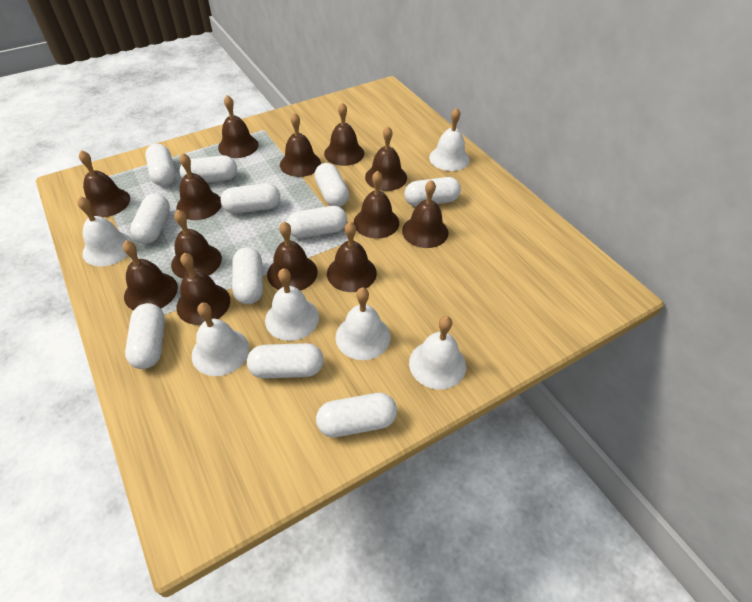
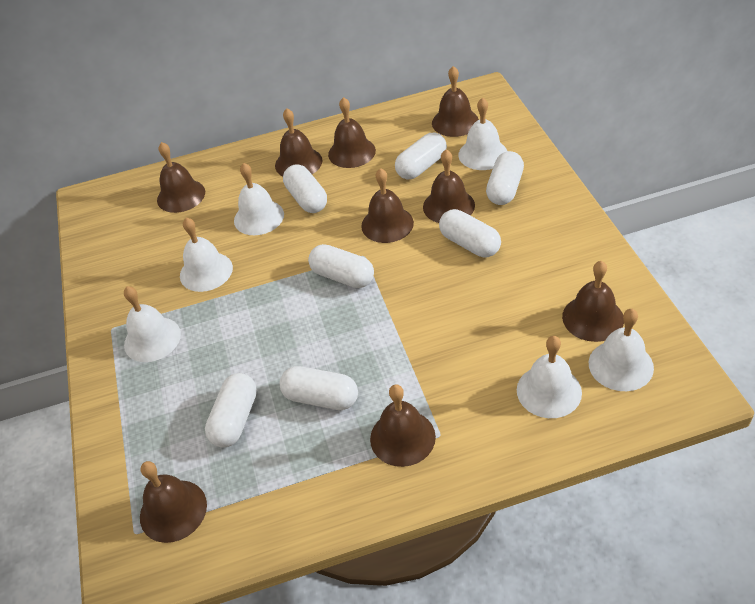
brown bell: [79,150,130,218] [123,240,178,310] [171,210,222,279] [176,153,222,220] [177,253,230,325] [218,95,259,158] [267,222,318,291] [280,112,321,177] [324,102,364,166] [327,222,377,292] [354,171,399,239] [365,126,407,191] [402,180,449,248] = 13 -> [140,461,207,543] [157,142,205,213] [275,108,322,176] [328,97,376,168] [361,168,414,243] [370,384,436,467] [423,149,475,223] [432,66,479,137] [562,261,624,342] = 9
white capsule: [125,303,165,369] [130,194,170,244] [145,144,176,186] [180,155,237,183] [221,183,280,214] [232,247,263,304] [247,343,324,379] [287,206,347,238] [314,163,349,207] [316,393,397,437] [404,177,461,207] = 11 -> [205,373,257,448] [280,366,358,410] [283,165,327,213] [308,244,374,288] [395,133,447,179] [439,209,501,257] [486,151,524,205] = 7

